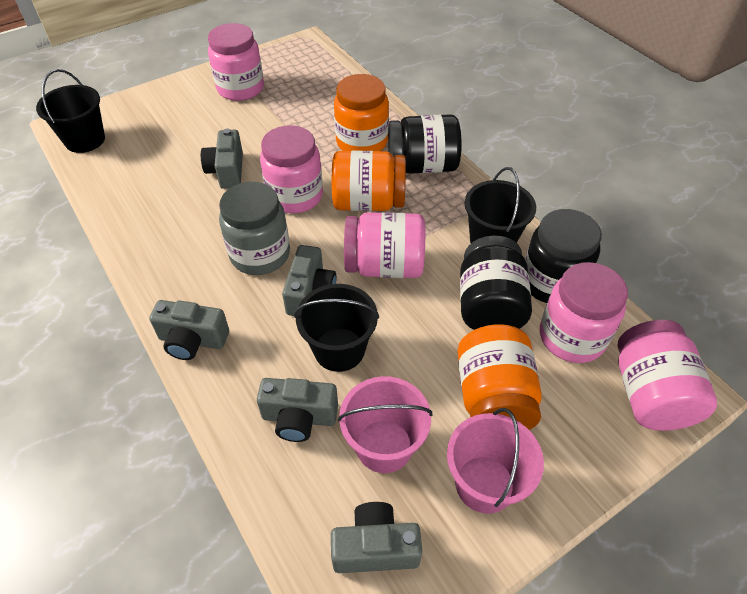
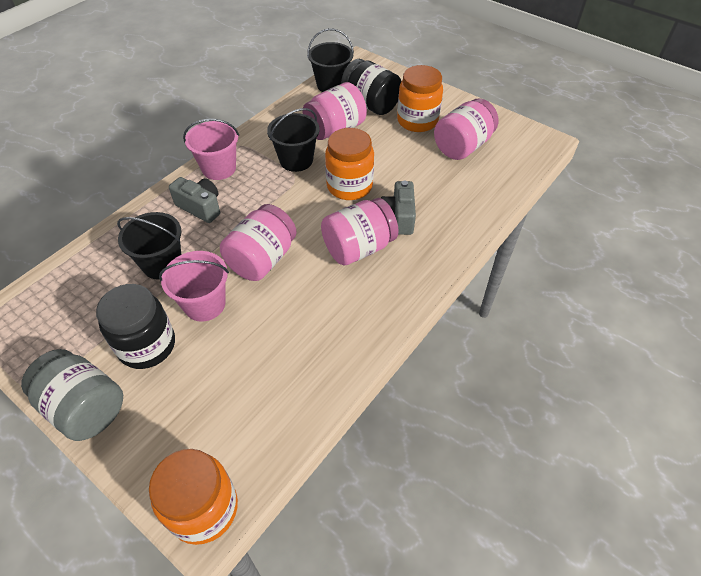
black jar: [388,114,462,174] [460,236,532,330] [525,209,602,303] = 3 -> [96,284,175,369] [341,59,401,115] = 2
grey camera: [149,300,229,360] [201,129,243,189] [257,378,338,442] [282,245,336,316] [331,502,422,573] = 5 -> [169,177,220,223] [381,180,416,235] = 2
pink jar: [208,23,264,101] [260,125,323,213] [344,212,425,278] [540,262,628,363] [618,320,717,431] = 5 -> [220,204,297,281] [302,82,367,140] [321,198,399,266] [434,99,499,160] = 4

